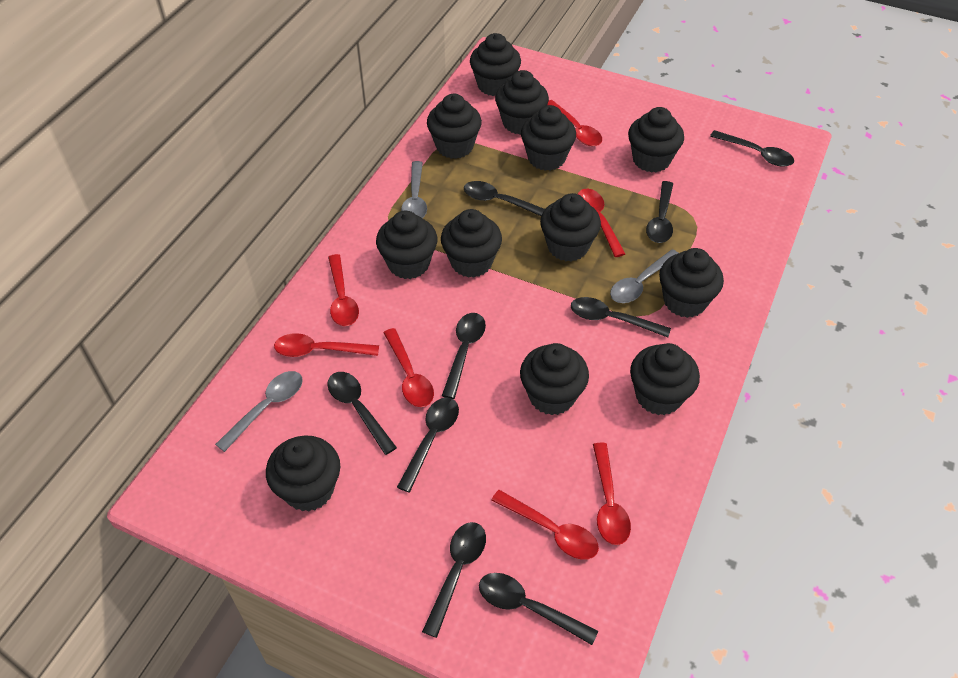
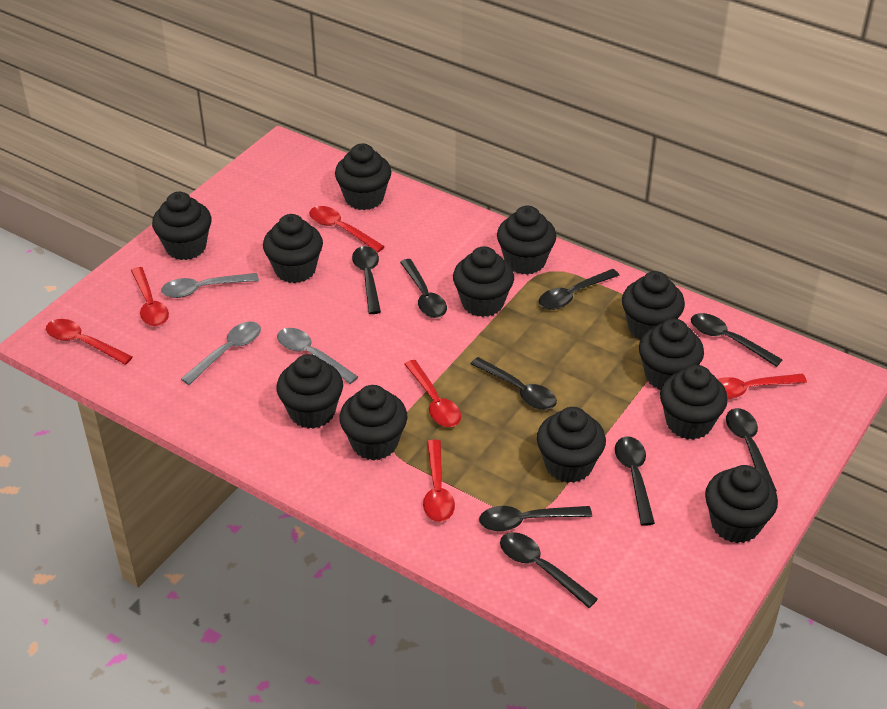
red spoon: [274,333,379,357] [328,254,359,326] [383,328,434,407] [491,490,599,560] [547,100,602,146] [578,189,625,257] [593,443,631,545] = 7 -> [46,319,132,365] [131,267,169,326] [309,206,385,252] [404,360,461,427] [423,439,455,522] [717,374,807,399] = 6

